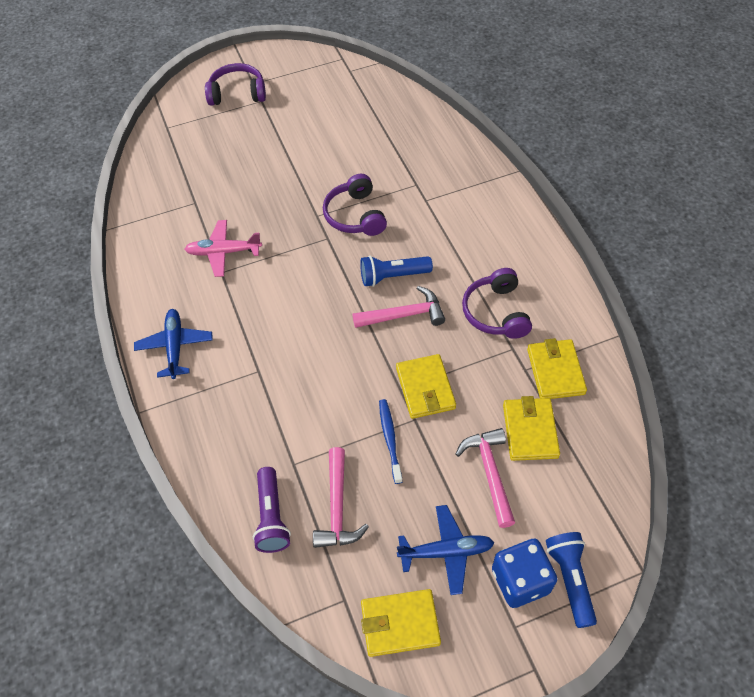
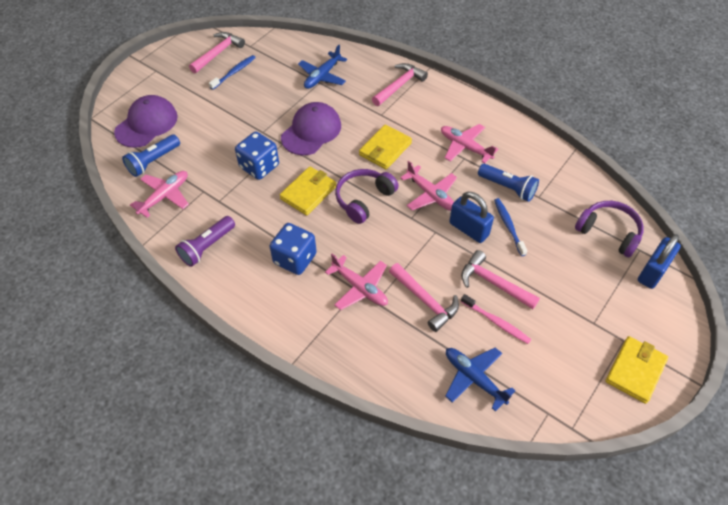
blue dice: [492,538,557,608] = 1 -> [235,131,279,180] [270,223,317,275] = 2
blue padlock: none = 0 -> [449,192,494,243] [638,234,681,289] = 2
blue toothbrush: [379,399,403,484] = 1 -> [209,55,256,90] [494,198,527,256] = 2
pink hammer: [313,447,369,548] [352,286,445,328] [456,428,515,528] = 3 -> [189,32,245,73] [372,63,428,106] [389,263,459,332] [461,250,540,309] = 4
pink plane: [184,220,262,277] = 1 -> [130,171,189,218] [325,254,388,310] [400,161,457,211] [441,124,499,164] = 4
pink toothbrush: none = 0 -> [461,294,531,344] = 1
purple cap: none = 0 -> [114,95,178,148] [281,102,341,155] = 2
purple headphones: [205,63,266,106] [323,174,387,236] [462,268,532,339] = 3 -> [335,169,399,224] [575,201,644,257] = 2
yellow wallet: [361,589,441,657] [396,354,456,419] [503,396,560,461] [527,338,587,399] = 4 -> [280,166,337,215] [359,125,412,169] [605,336,668,404] = 3

